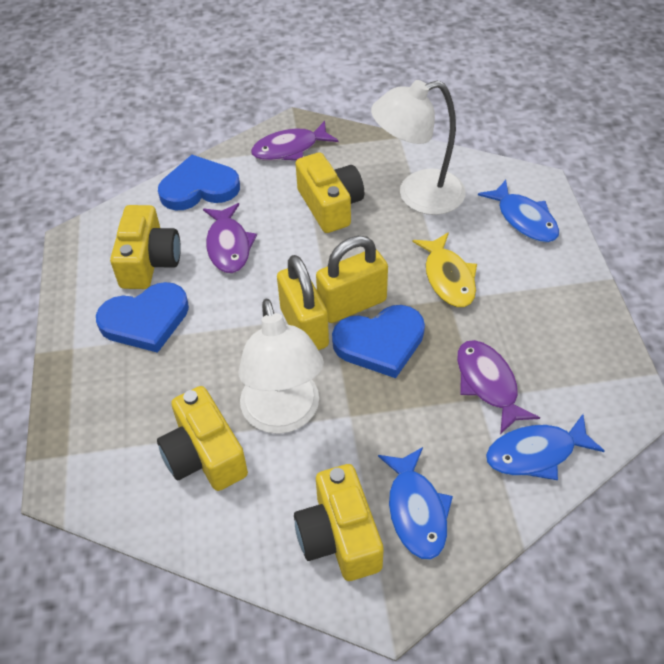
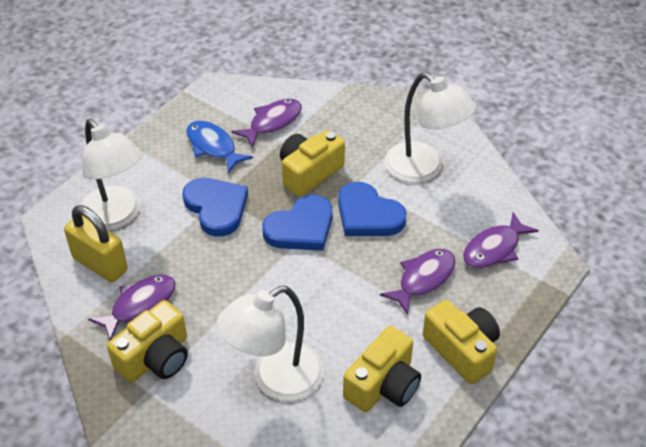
blue fish: [378,447,453,560] [478,180,559,242] [486,414,605,480] = 3 -> [186,121,253,173] = 1
purple fish: [203,203,257,273] [251,121,339,161] [457,340,540,434] = 3 -> [88,275,176,340] [232,99,302,148] [380,249,456,315] [463,212,539,268] = 4
white lamp: [239,299,324,434] [371,80,466,215] = 2 -> [80,119,142,230] [217,286,324,401] [385,72,476,183] = 3
yellow fish: [413,232,477,307] = 1 -> none = 0
yellow padlock: [277,255,329,350] [316,236,388,323] = 2 -> [64,205,128,282] = 1

